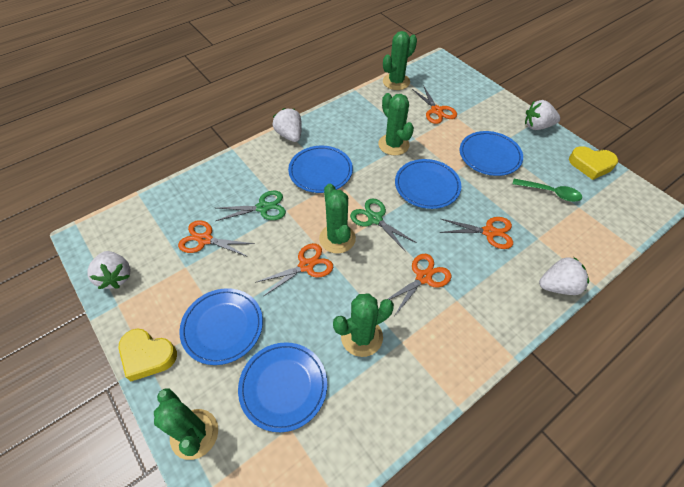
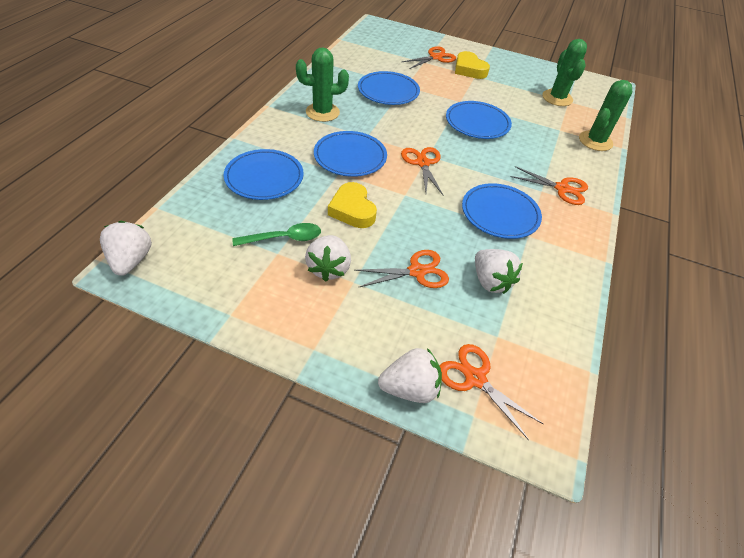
green cactus: [154,388,218,460] [319,184,356,254] [333,293,394,357] [378,93,414,156] [383,31,417,90] = 5 -> [296,47,349,122] [542,39,587,106] [579,80,632,151] = 3
green scissors: [216,190,286,221] [350,198,417,252] = 2 -> none = 0

